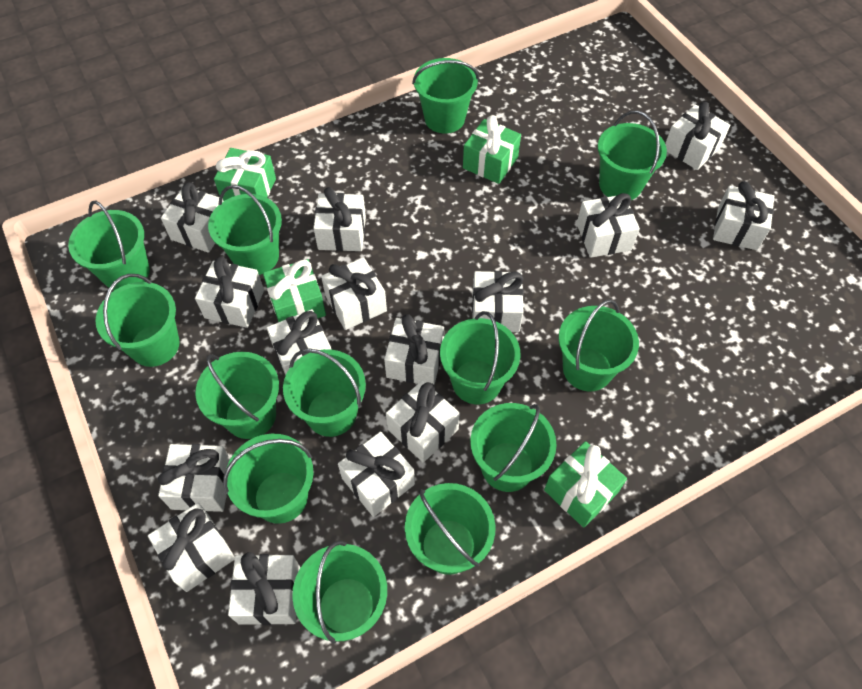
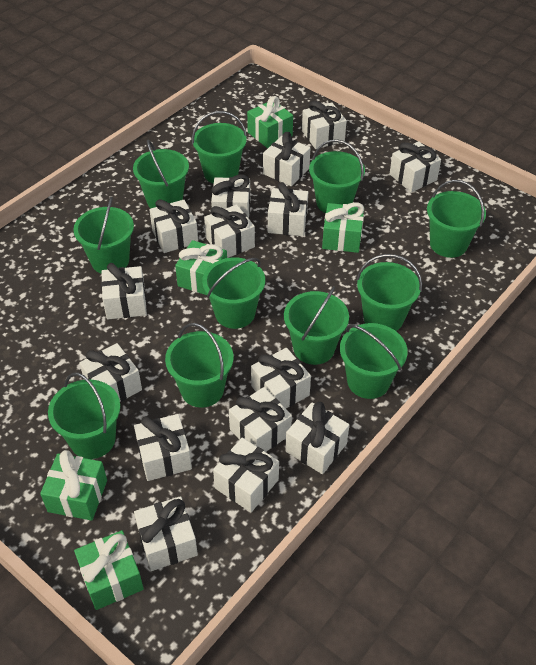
green bucket: [68,201,150,290] [95,274,180,367] [195,352,279,439] [208,185,282,275] [223,434,313,524] [283,349,366,437] [292,541,387,644] [405,483,496,575] [412,58,479,133] [440,311,521,404] [470,403,556,492] [559,299,639,391] [598,111,667,200] = 13 -> [48,373,120,459] [73,197,134,274] [133,140,189,209] [165,323,233,407] [192,111,247,184] [202,258,265,329] [284,286,349,365] [309,139,365,213] [340,323,408,399] [356,254,422,331] [427,180,486,258] = 11
green gift: [214,148,276,201] [263,259,326,322] [463,115,521,184] [544,441,627,528] = 4 -> [40,450,107,521] [74,530,144,610] [175,240,227,295] [247,96,293,148] [322,202,364,253] = 5

